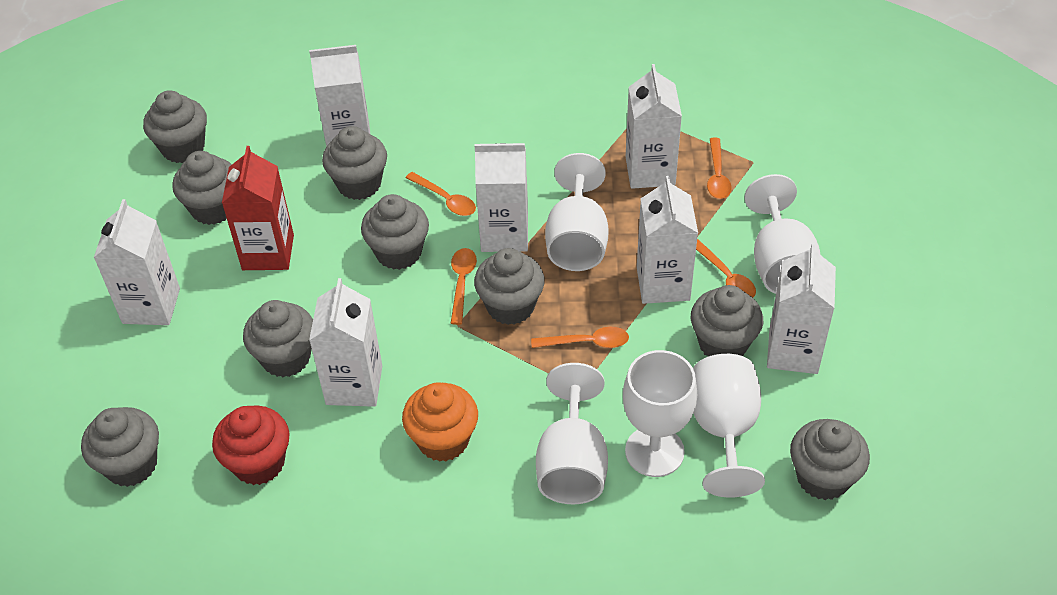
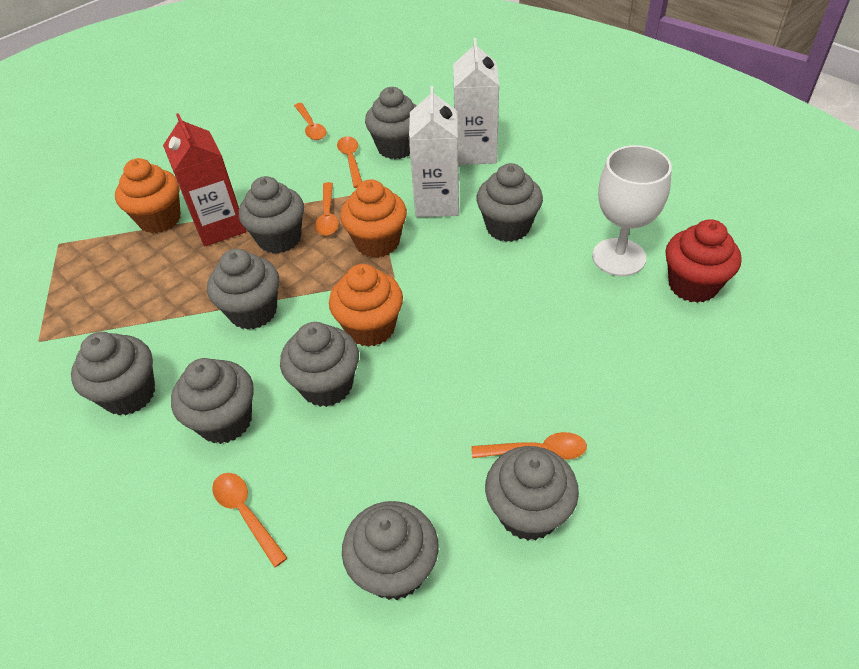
orange cupcake: [402,382,478,462] = 1 -> [115,158,181,233] [329,264,403,347] [340,179,407,258] = 3
white carton: [94,199,180,325] [309,45,370,146] [309,278,382,407] [475,143,528,252] [626,64,682,189] [637,176,698,304] [767,243,836,374] = 7 -> [409,86,459,217] [453,38,499,165] = 2
white goblet: [536,363,608,504] [545,153,609,271] [623,350,697,477] [693,354,765,497] [744,174,820,294] = 5 -> [592,145,672,276] = 1

